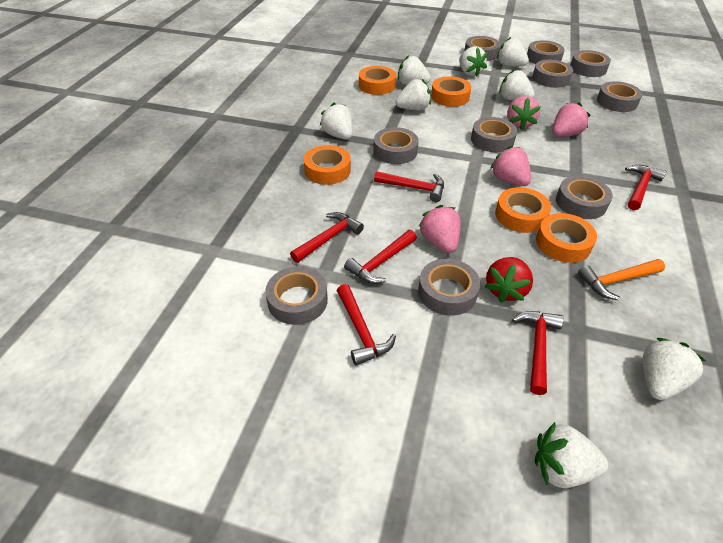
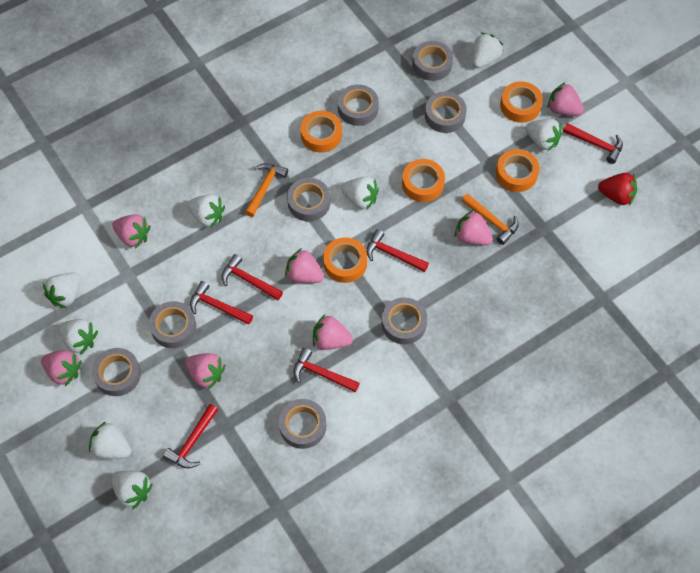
grey tape: [265,266,328,325] [373,127,419,164] [418,259,480,316] [465,36,500,61] [471,117,517,152] [527,40,565,64] [532,60,573,88] [556,176,613,219] [570,50,611,77] [597,81,643,112] = 10 -> [92,348,141,396] [149,301,196,348] [279,399,326,449] [287,178,330,221] [338,84,379,126] [382,297,427,345] [412,41,453,81] [425,92,467,133] = 8
orange hammer: [578,259,665,300] = 1 -> [245,163,288,217] [462,194,519,245] = 2
pink strawberry: [419,205,461,253] [490,145,531,186] [507,96,541,130] [552,102,590,137] = 4 -> [41,350,82,386] [113,214,151,248] [185,353,225,390] [285,248,324,283] [313,315,353,350] [455,210,493,245] [548,82,584,116] = 7

